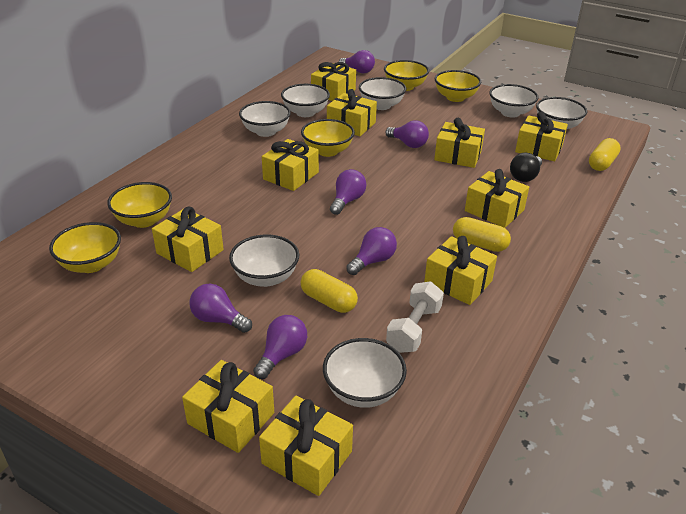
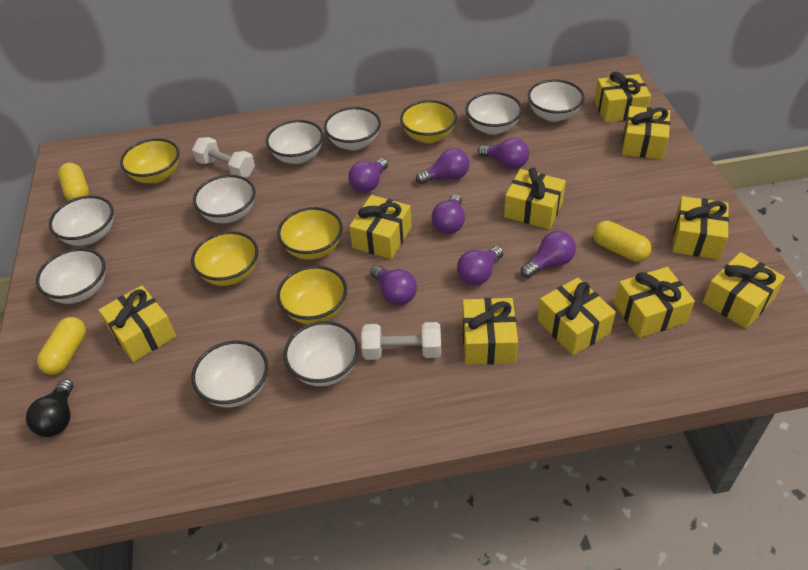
purple light bulb: [189,284,252,333] [253,315,307,379] [330,169,366,215] [339,50,375,73] [346,227,397,275] [385,120,429,148] = 6 -> [348,158,388,193] [370,265,417,305] [416,148,469,184] [431,194,465,234] [457,246,504,285] [478,138,529,169] [521,231,576,278] = 7
white bowl: [229,234,299,287] [239,101,291,137] [281,84,330,117] [323,338,407,408] [359,77,406,110] [489,84,539,118] [536,97,587,129] = 7 -> [36,248,105,304] [49,196,114,246] [191,340,268,407] [193,175,255,223] [266,120,324,164] [284,321,359,386] [324,107,381,150] [466,92,523,135] [528,80,584,122] = 9
white dumbbell: [386,281,444,353] = 1 -> [192,137,255,178] [361,322,441,360] = 2

